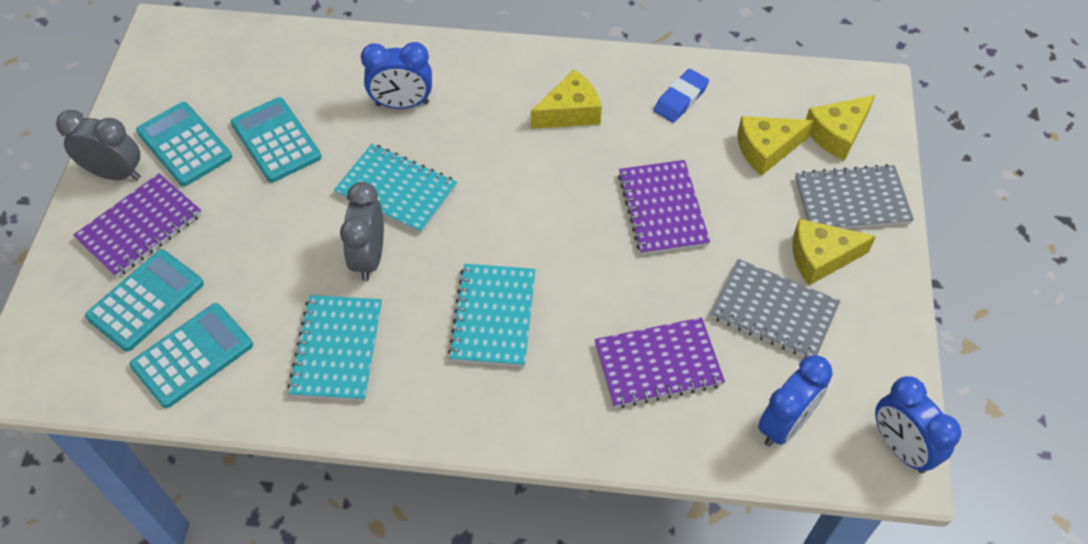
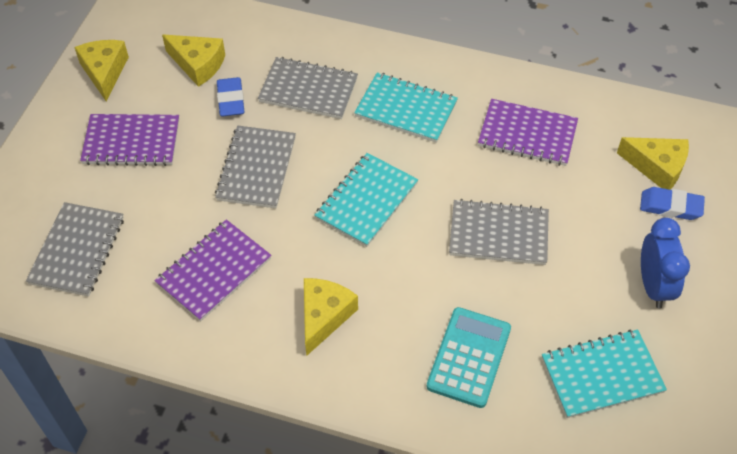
blue clock: [361,42,432,109] [758,355,833,446] [875,376,961,473] = 3 -> [641,217,690,308] = 1
blue eraser: [654,69,709,123] = 1 -> [217,77,244,116] [640,187,705,220] = 2
grey clock: [56,110,141,180] [340,182,384,281] = 2 -> none = 0
grey notebook: [711,259,840,358] [795,164,914,229] = 2 -> [26,202,124,297] [215,126,296,208] [258,57,358,119] [449,199,549,265] = 4
turquoise calculator: [85,250,204,351] [130,303,253,408] [136,102,232,186] [231,97,322,182] = 4 -> [426,307,511,408] = 1

